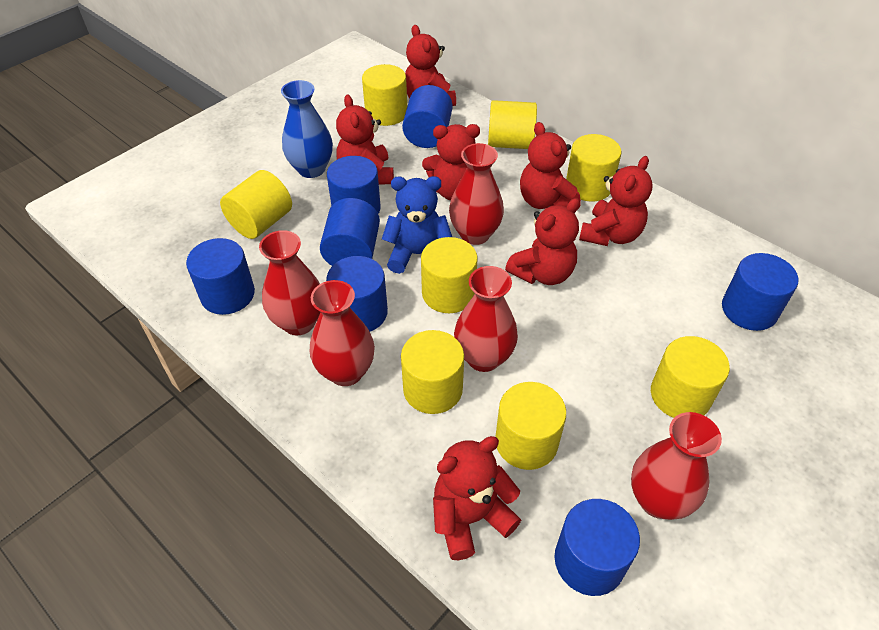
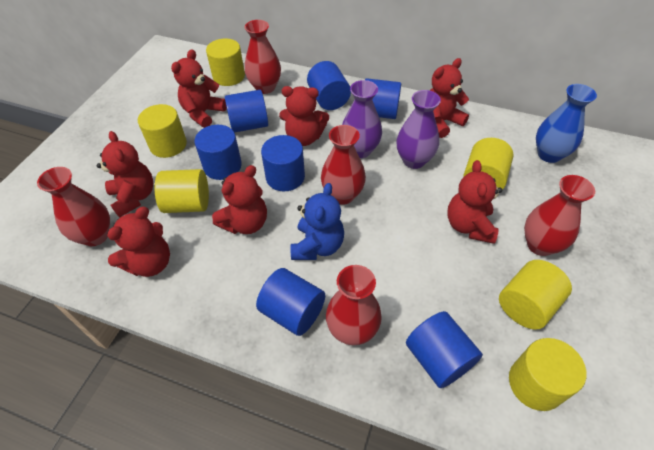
purple vase: none = 0 -> [342,80,382,158] [397,90,441,169] = 2
yellow cylinder: [220,170,292,239] [362,64,407,126] [401,330,464,414] [421,237,478,313] [488,100,537,149] [495,382,567,470] [566,134,622,201] [651,336,730,418] = 8 -> [138,104,187,158] [155,169,209,213] [206,38,245,86] [463,138,514,190] [499,260,572,330] [509,338,587,411] = 6

